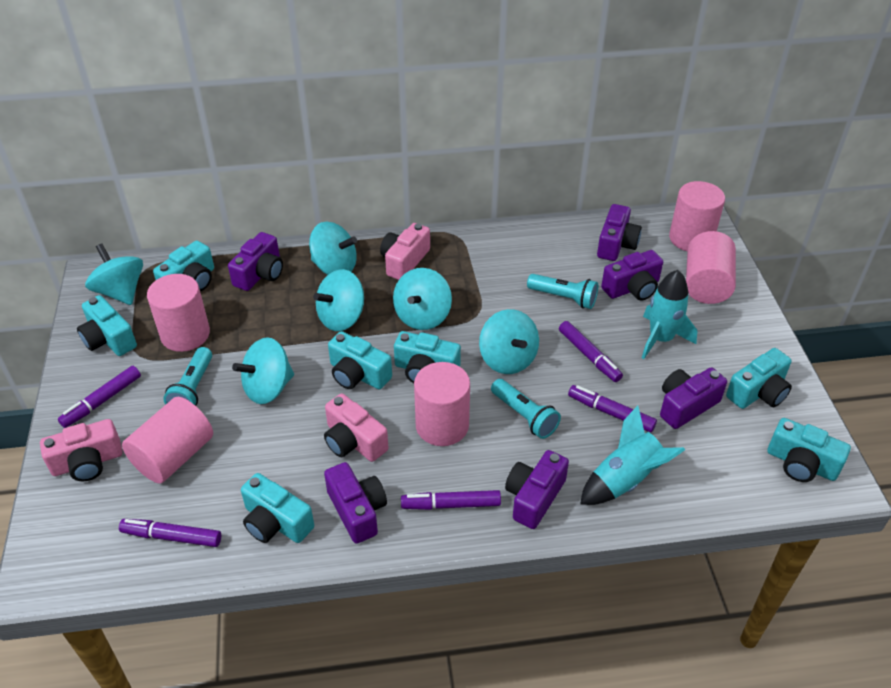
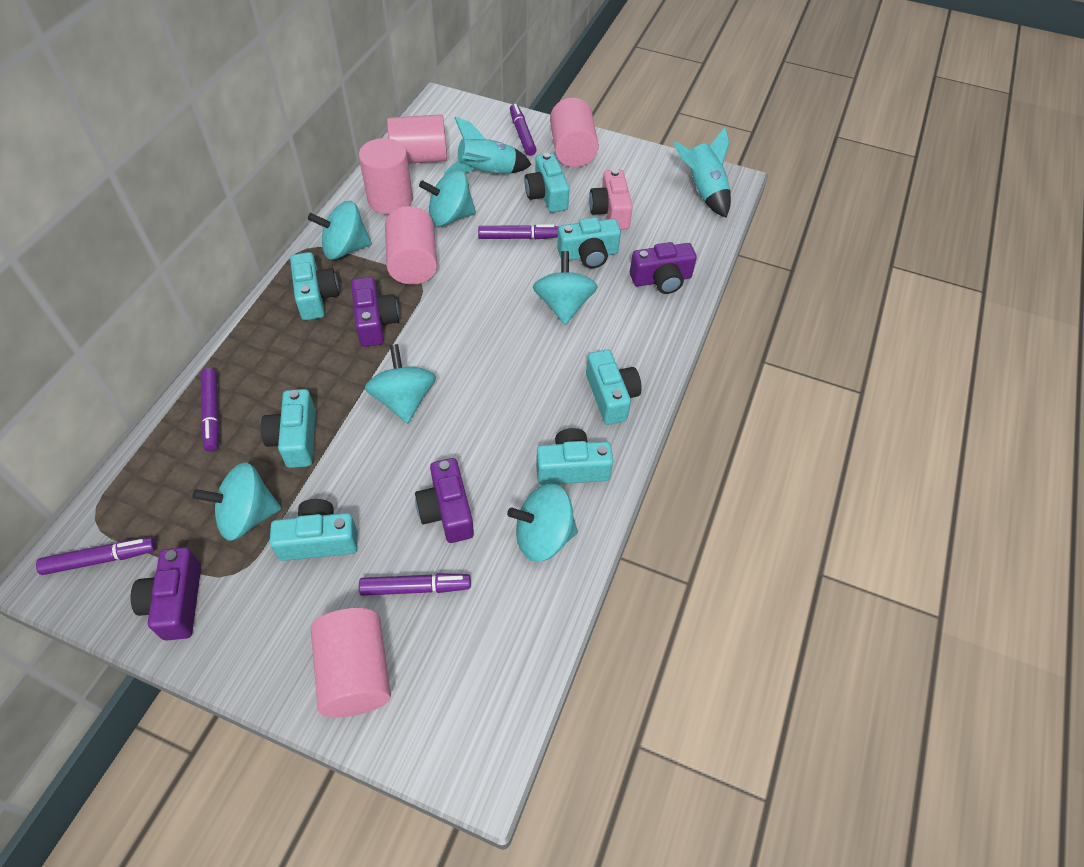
pink camera: [40,419,123,481] [324,393,389,462] [380,223,430,280] = 3 -> [589,169,633,230] = 1
purple camera: [228,232,283,291] [324,462,387,544] [505,450,569,529] [597,204,642,261] [601,250,663,301] [660,367,727,429] = 6 -> [131,547,201,641] [351,277,399,347] [415,458,474,543] [630,242,697,294] = 4
turquoise flashlight: [163,347,212,406] [491,379,561,439] [527,274,598,309] = 3 -> none = 0

